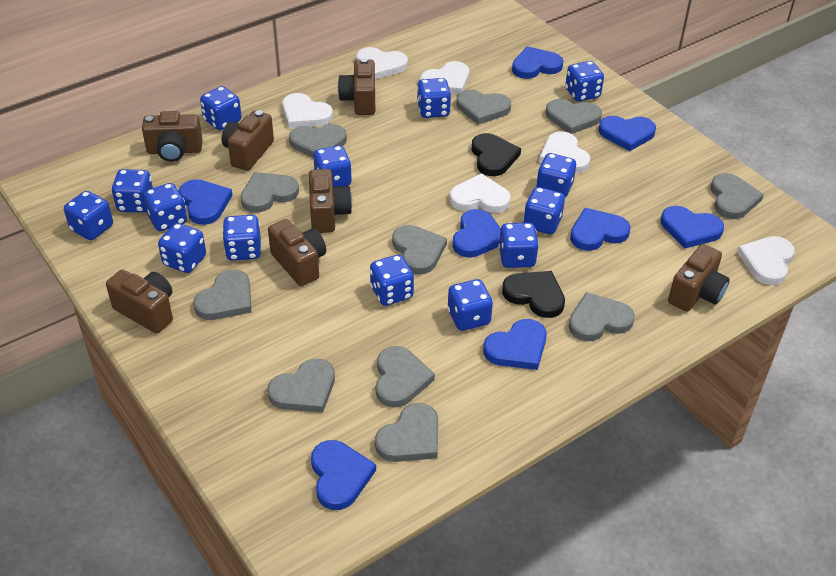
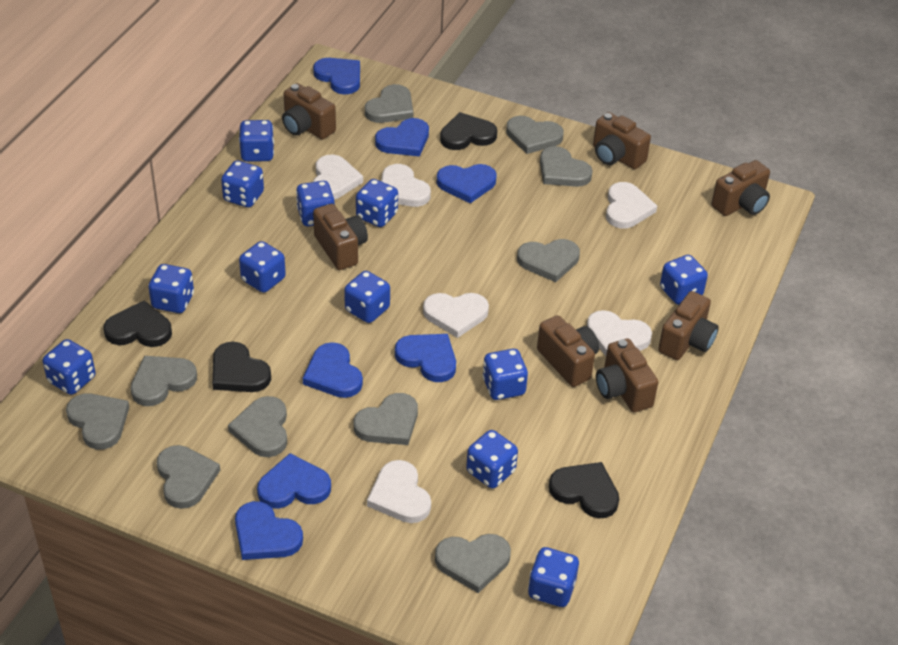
black heart: [472,133,521,176] [502,271,565,318] = 2 -> [104,300,172,347] [212,342,271,392] [440,112,497,150] [549,462,619,518] = 4
blue dice: [64,191,113,240] [111,169,153,213] [143,183,187,231] [158,223,206,273] [200,86,242,130] [222,215,262,261] [313,145,352,187] [370,255,414,306] [417,78,451,118] [447,279,493,331] [498,223,539,268] [523,187,565,234] [536,153,576,198] [565,61,604,102] = 14 -> [43,339,95,395] [148,264,194,313] [221,161,264,207] [239,120,274,162] [239,241,286,293] [296,181,335,226] [344,271,390,323] [356,179,398,227] [466,430,518,488] [482,349,528,400] [528,547,579,607] [660,255,708,305] = 12
blue heart: [179,179,233,225] [311,440,376,510] [453,209,501,257] [483,319,547,370] [512,46,563,79] [570,208,631,251] [598,116,656,151] [661,206,724,249] = 8 -> [235,501,303,560] [257,453,331,509] [303,342,363,398] [313,58,360,95] [375,118,429,157] [395,334,456,382] [437,164,497,203] = 7
grey heart: [193,270,252,320] [241,172,299,213] [267,359,335,413] [289,124,347,158] [375,403,438,462] [376,346,435,408] [392,225,447,275] [456,90,511,125] [545,99,602,134] [569,292,635,341] [710,173,764,219] = 11 -> [66,393,129,450] [131,356,197,406] [157,445,220,509] [228,396,287,457] [353,393,418,445] [365,84,413,123] [435,534,511,593] [506,116,564,154] [517,239,580,282] [540,146,593,187] = 10

